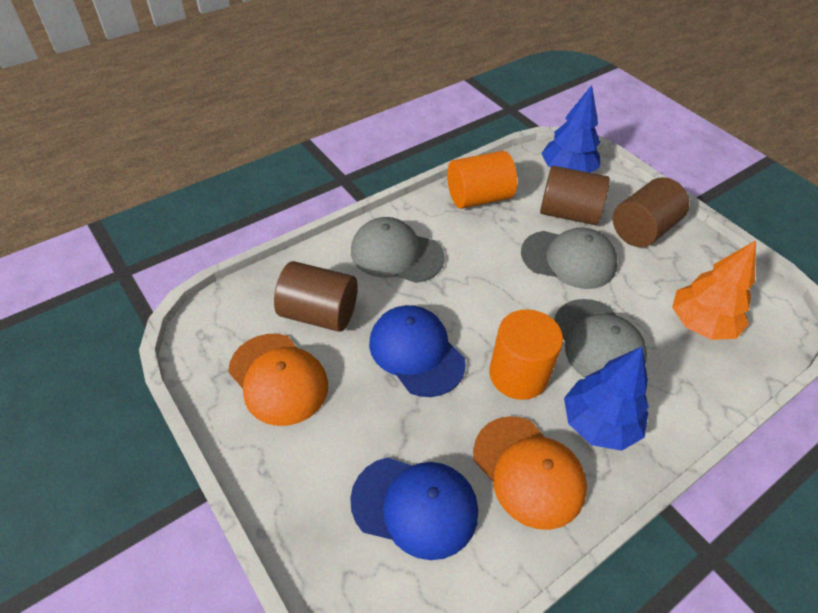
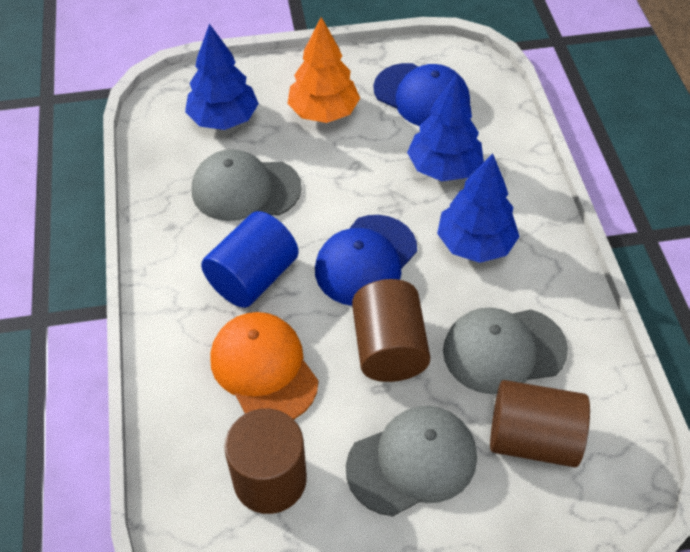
blue cylinder: none = 0 -> [201,211,299,308] = 1
blue tree: [541,85,600,173] [564,347,649,451] = 2 -> [185,24,259,130] [407,74,484,181] [437,153,520,263] = 3
orange cap: [228,334,328,426] [473,416,587,530] = 2 -> [210,312,318,419] = 1
orange cylinder: [447,151,517,209] [489,309,563,400] = 2 -> none = 0

